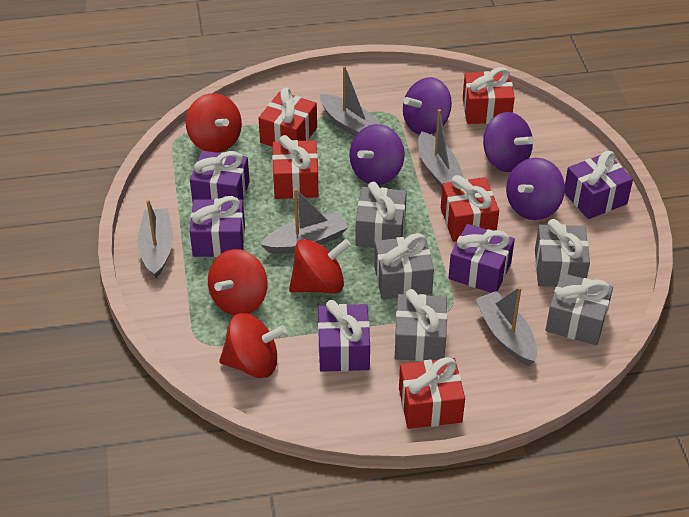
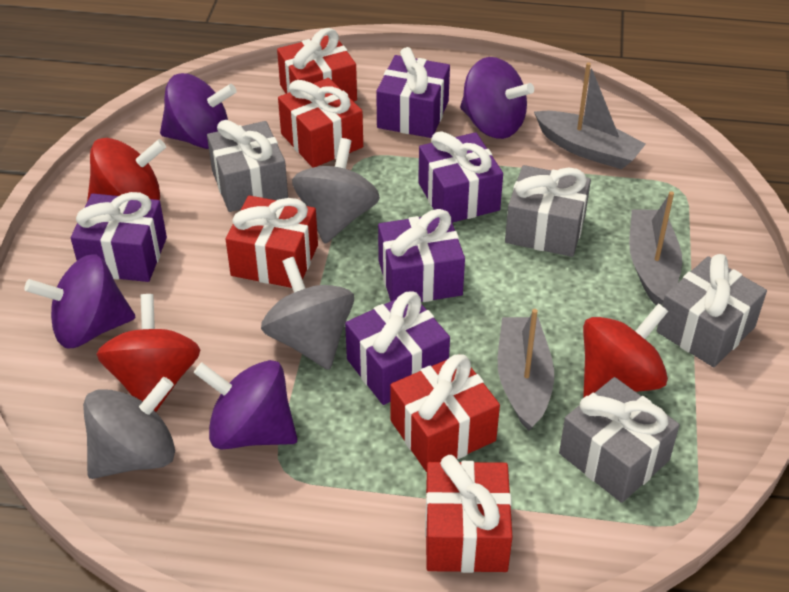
grey boat: [137,200,173,278] [260,188,348,254] [320,66,382,136] [418,109,464,188] [475,287,537,366] = 5 -> [498,309,554,431] [534,62,646,169] [629,191,682,306] = 3
grey gift: [355,182,407,248] [374,233,434,300] [395,289,447,361] [535,219,590,287] [546,273,613,345] = 5 -> [207,120,288,212] [505,165,591,257] [559,377,680,503] [657,254,767,367] = 4
grey spinning top: none = 0 -> [83,377,175,479] [261,257,354,370] [292,138,380,243] = 3
red spinning top: [186,93,242,153] [208,249,268,316] [219,313,287,378] [289,239,351,293] = 4 -> [87,138,166,201] [96,294,200,412] [583,303,668,398] = 3

